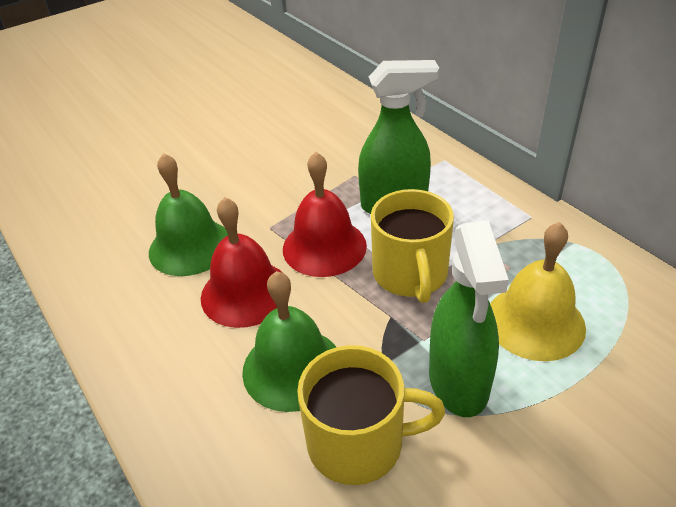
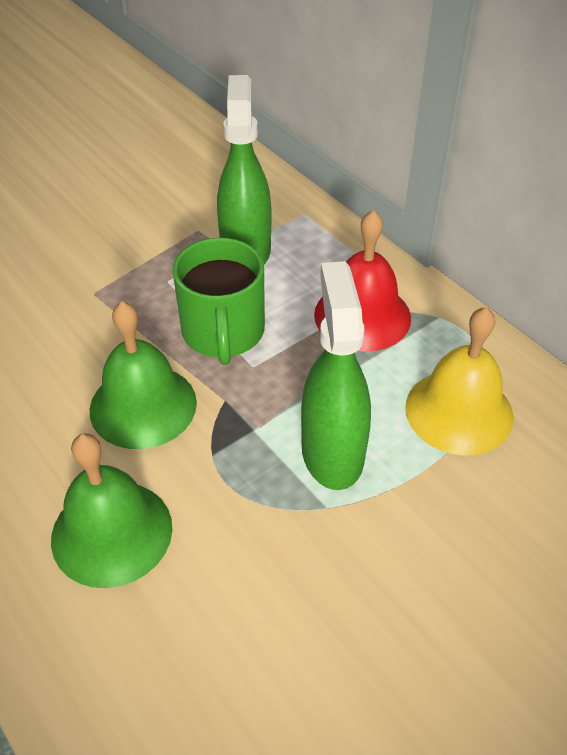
green mug: none = 0 -> [172,238,265,365] = 1
red bell: [201,197,283,328] [283,152,367,277] = 2 -> [314,210,411,352] = 1
yellow mug: [297,345,446,485] [371,189,454,303] = 2 -> none = 0

